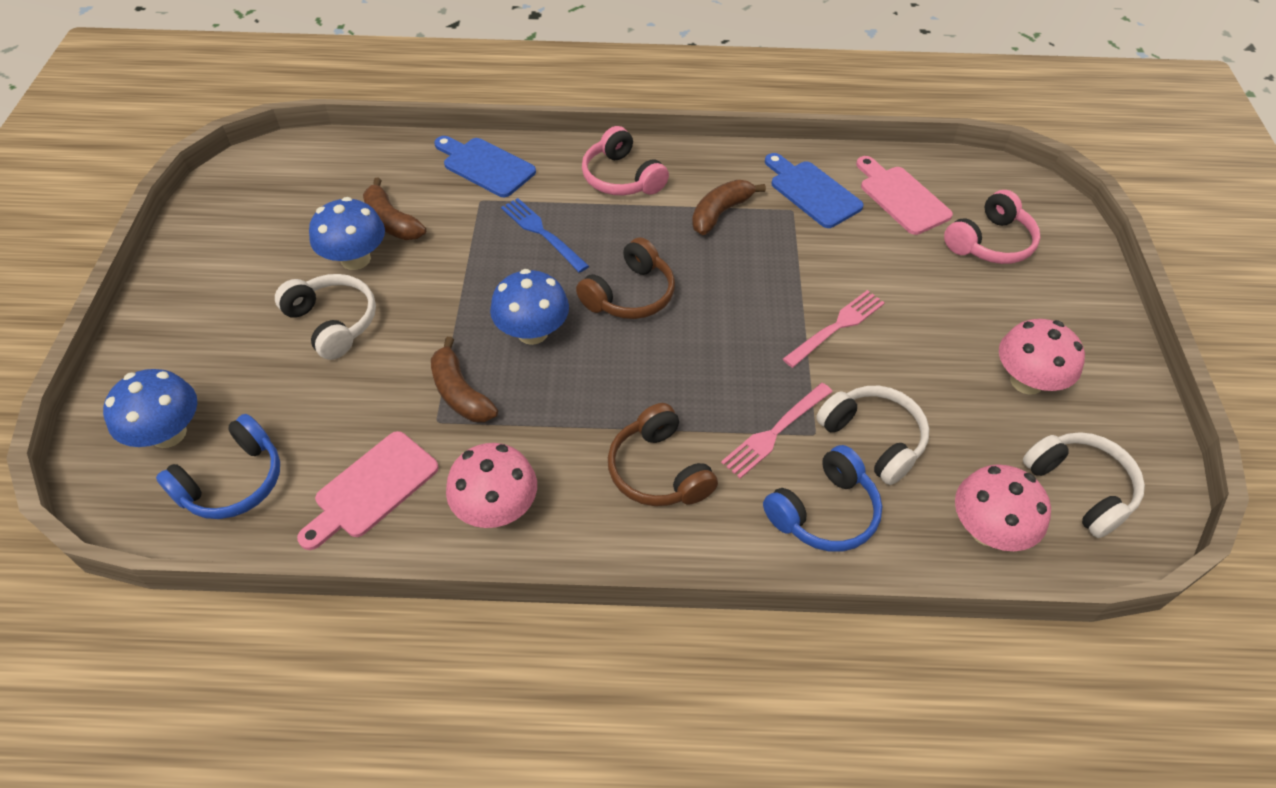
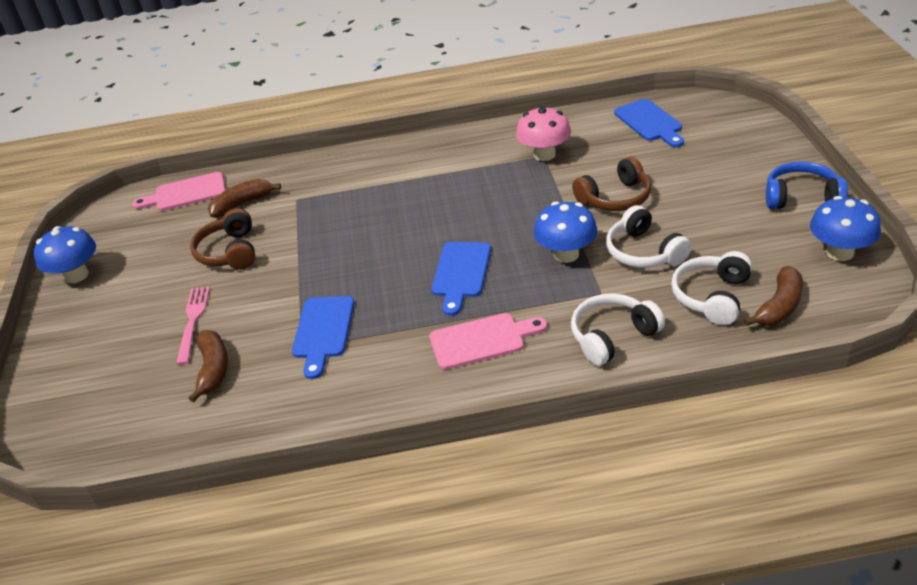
blue cutting board: [434,136,536,197] [765,153,864,228] = 2 -> [292,296,354,379] [431,242,491,316] [614,99,684,147] = 3
blue fork: [501,198,589,273] = 1 -> none = 0
blue headphones: [156,414,280,519] [763,445,882,552] = 2 -> [766,161,848,209] = 1
pink fork: [721,383,833,479] [783,290,885,368] = 2 -> [176,286,210,365] = 1
pink headphones: [582,126,669,195] [944,190,1040,264] = 2 -> none = 0
pink mushroom: [446,443,537,528] [955,464,1051,551] [999,319,1085,395] = 3 -> [516,106,571,161] = 1

